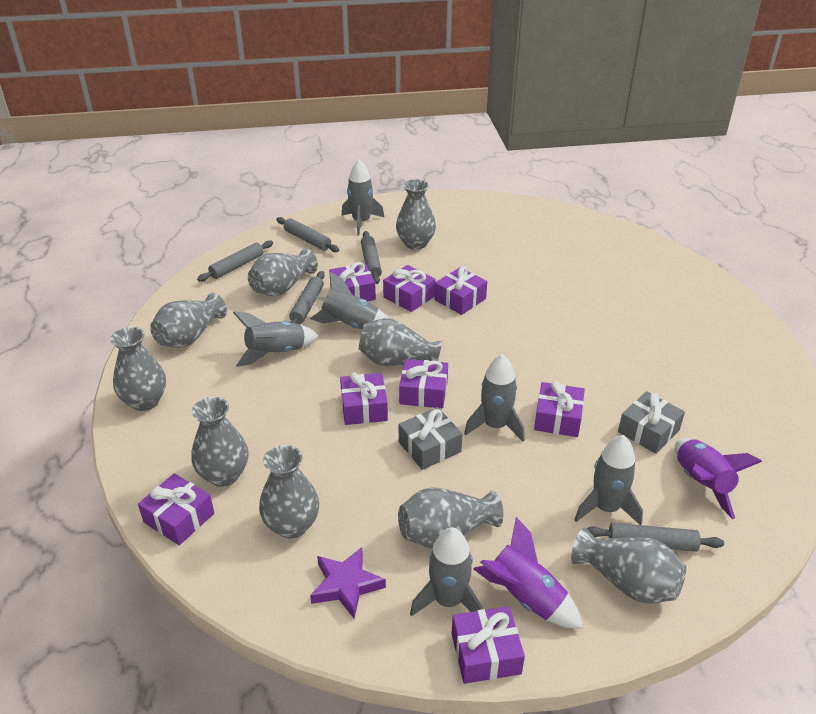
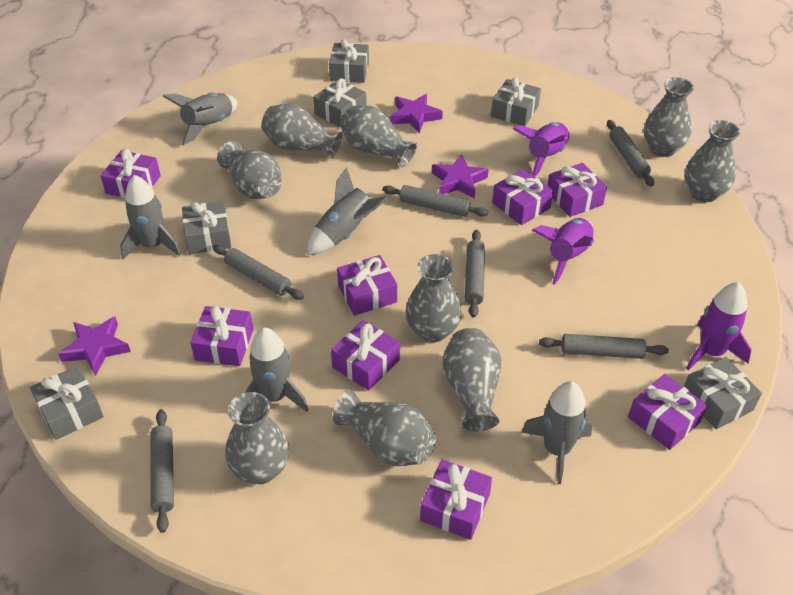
grey gift: [399,407,462,470] [618,391,685,454] = 2 -> [30,365,104,440] [182,201,231,254] [313,78,367,128] [329,39,369,83] [491,77,541,126] [684,357,762,429] = 6
grey rocket: [233,311,319,367] [310,272,389,329] [342,160,385,236] [410,527,483,617] [464,354,525,442] [574,435,643,525] = 6 -> [120,175,181,259] [163,93,238,145] [245,328,308,412] [307,167,388,255] [522,381,592,484] = 5
grey rolling pin: [197,240,273,282] [276,217,339,252] [289,271,325,324] [361,231,382,284] [587,523,724,552] = 5 -> [150,409,174,533] [213,245,304,300] [382,185,488,217] [465,230,485,318] [539,334,669,359] [607,120,654,186] = 6
purple rocket: [473,517,583,629] [675,438,762,519] = 2 -> [513,122,569,176] [532,218,594,285] [686,282,752,371] = 3
purple star: [310,547,386,619] = 1 -> [58,316,131,376] [390,94,443,133] [432,155,489,199] = 3

